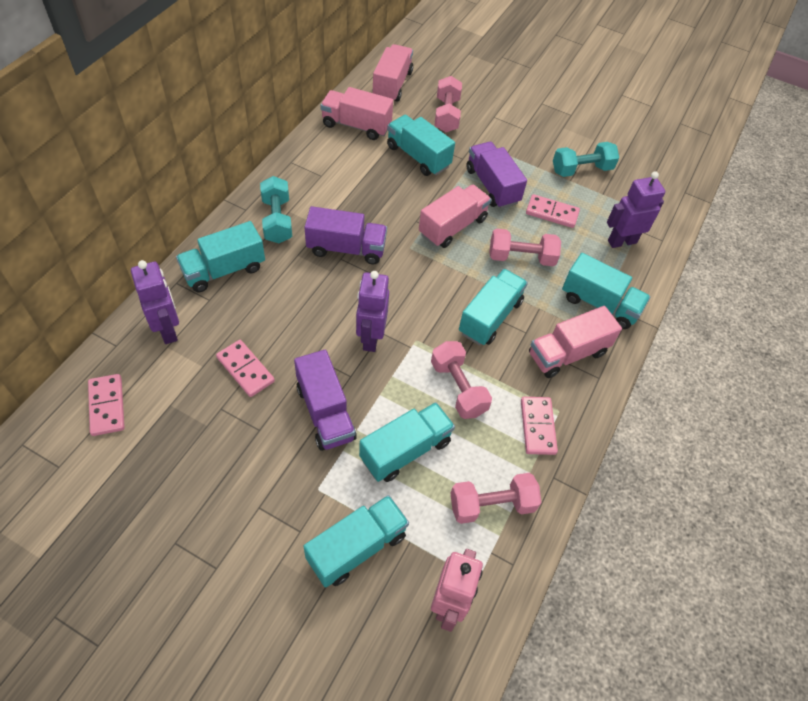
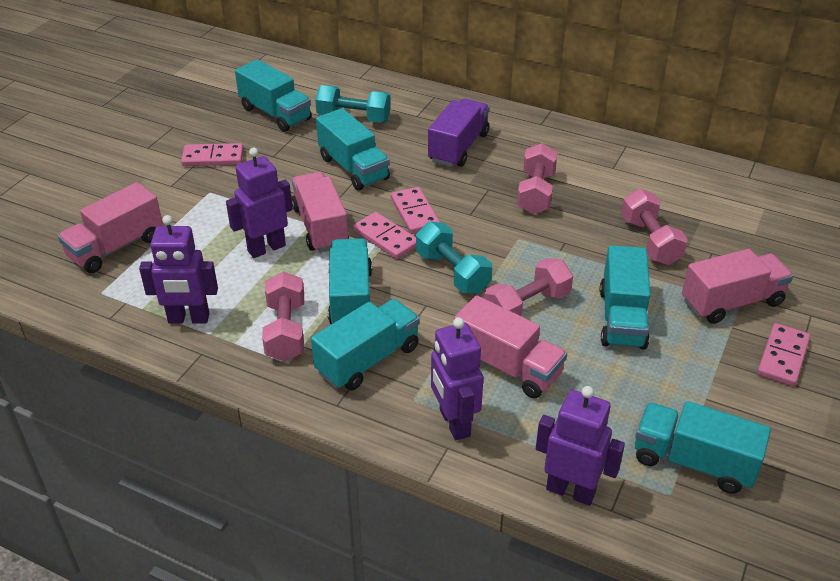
pink robot: [431,549,483,632] = 1 -> none = 0
purple robot: [131,260,179,344] [356,271,389,352] [607,171,665,248] = 3 -> [139,215,218,324] [226,148,292,258] [431,317,483,440] [536,386,625,506] = 4
purple truck: [294,350,357,451] [305,206,387,264] [466,142,527,209] = 3 -> [428,99,489,167] = 1

